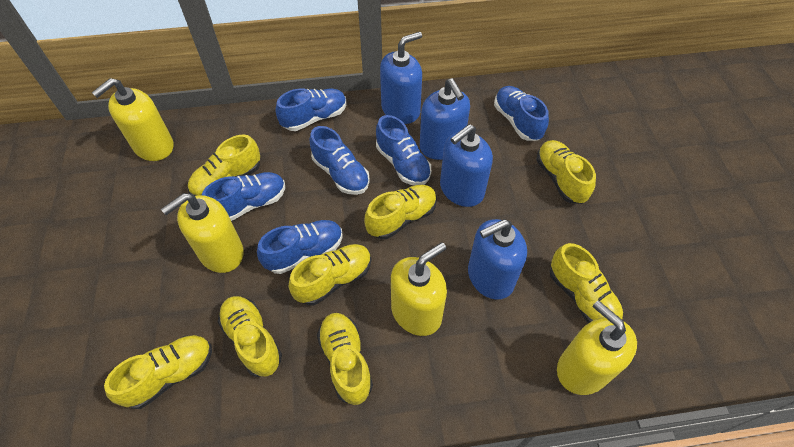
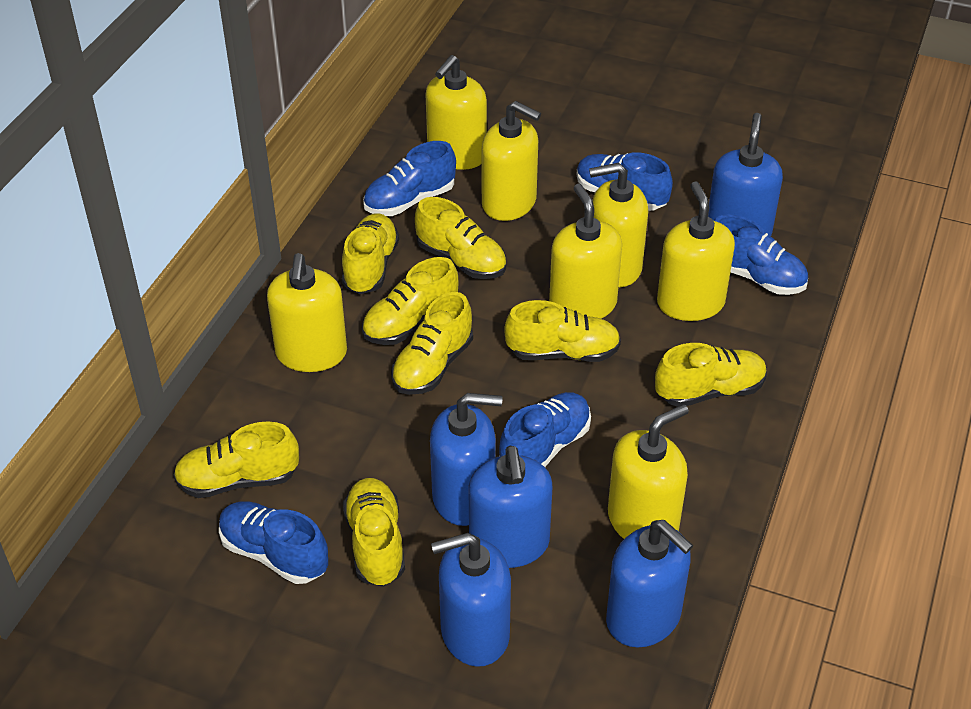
blue shoe: [202,172,285,221] [257,220,343,274] [275,88,347,131] [310,126,370,195] [376,115,431,185] [494,86,549,141] = 6 -> [219,501,328,584] [363,141,456,216] [499,392,591,467] [576,152,673,211] [714,215,808,295] = 5
blue soap dispenser: [380,32,422,124] [420,78,470,160] [440,124,493,207] [468,219,527,299] = 4 -> [430,393,502,526] [431,533,511,667] [469,446,552,568] [606,520,693,647] [708,113,783,236] = 5
yellow soap dispenser: [92,78,174,161] [161,193,244,273] [391,242,447,336] [557,300,637,395] = 4 -> [267,253,347,372] [425,55,487,170] [482,101,541,221] [549,184,622,318] [589,163,648,287] [608,404,689,539] [657,181,735,321] = 7

